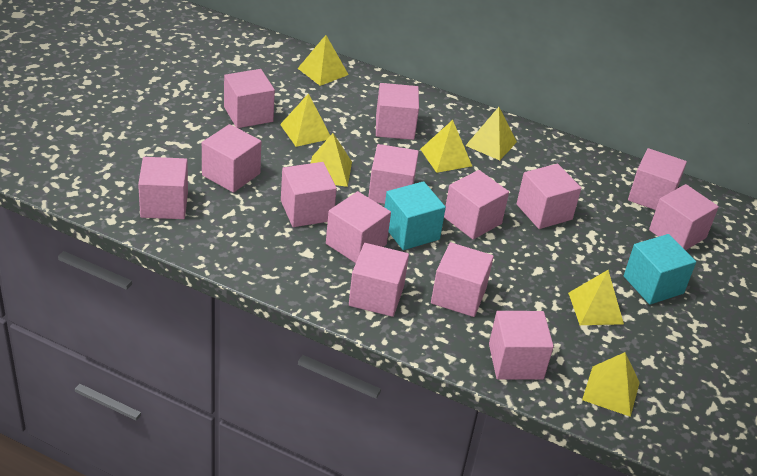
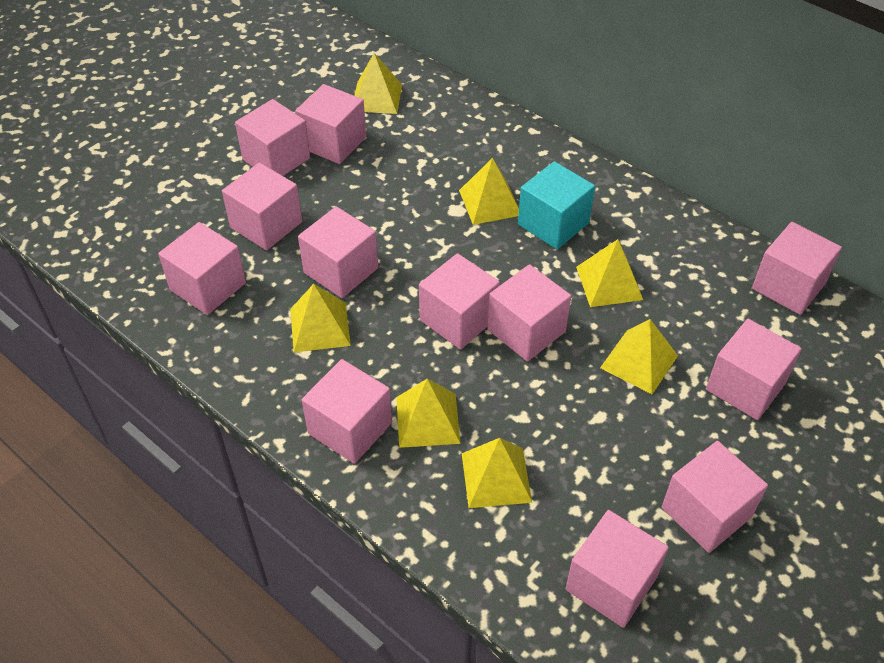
pink cube: [138,157,188,219] [202,124,261,193] [224,69,275,128] [281,162,337,227] [326,191,391,263] [349,243,409,317] [368,144,419,204] [376,83,419,140] [431,242,494,317] [444,170,509,240] [489,311,554,380] [516,164,581,229] [628,148,687,210] [649,184,719,250] = 14 -> [158,222,246,315] [222,163,302,250] [235,99,310,176] [295,84,366,164] [298,206,378,298] [302,359,392,464] [419,253,500,349] [487,264,571,362] [565,510,669,628] [662,441,768,553] [706,319,802,420] [752,222,842,315] = 12
turquoise cube: [385,181,446,250] [624,234,696,305] = 2 -> [518,161,595,249] = 1

